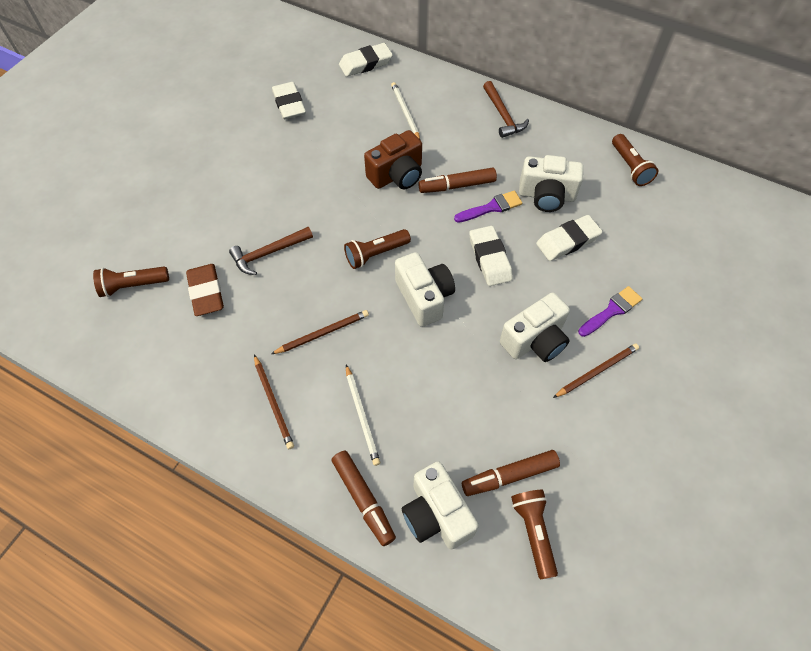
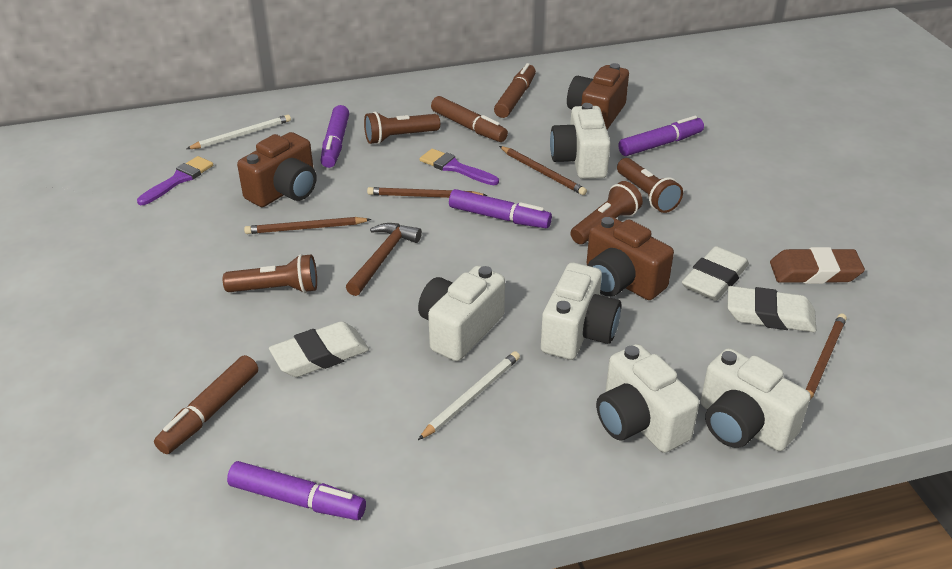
brown camera: [364,130,422,189] = 1 -> [237,132,317,207] [567,63,629,129] [587,216,674,300] = 3
brown hammer: [229,227,313,275] [483,81,529,138] = 2 -> [346,223,422,296] = 1
brown pencil: [254,355,294,449] [271,310,369,354] [553,343,639,398] = 3 -> [244,217,371,234] [367,187,488,198] [499,146,587,195] [806,313,847,400] = 4
purple marker: none = 0 -> [227,461,366,520] [321,105,349,168] [449,189,552,228] [618,116,704,156] = 4
white camera: [395,252,455,327] [402,461,479,550] [500,292,570,362] [519,155,583,212] = 4 -> [418,266,505,361] [541,263,622,360] [550,103,611,179] [596,344,699,453] [700,348,811,451] = 5
white eraser: [272,82,306,119] [339,43,393,77] [469,226,513,286] [536,215,602,261] = 4 -> [269,321,369,377] [682,246,749,301] [728,286,816,332] = 3

